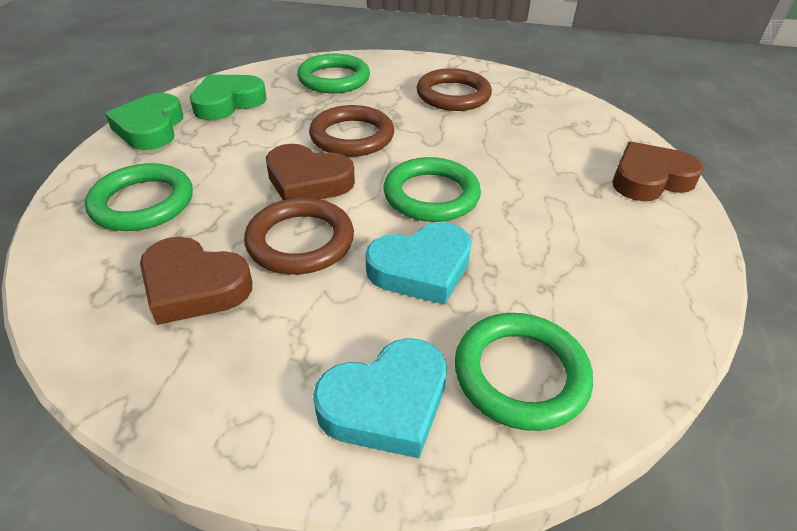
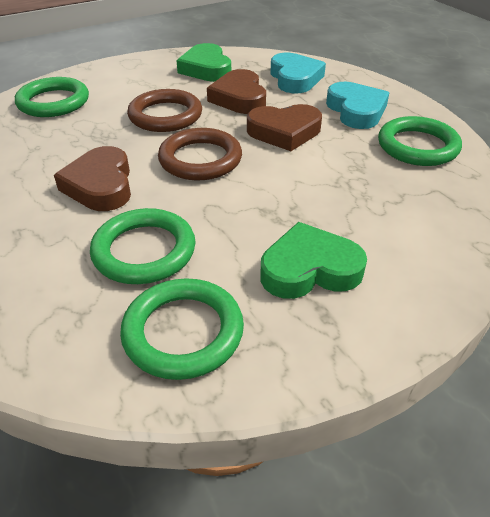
brown ring: [244,197,354,275] [309,105,394,157] [417,68,492,111] = 3 -> [127,89,202,132] [158,128,242,180] = 2

